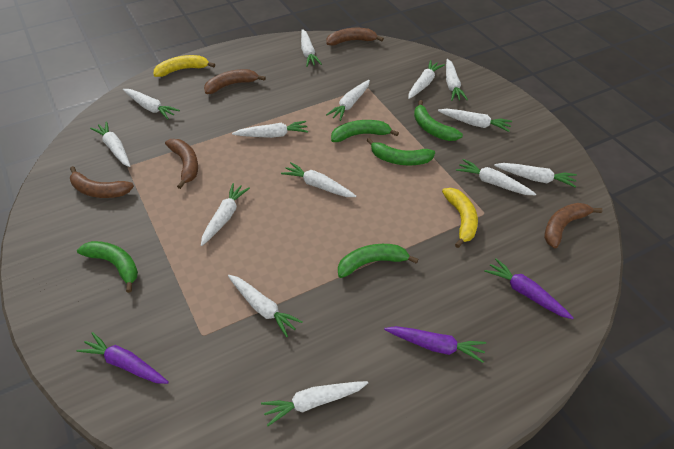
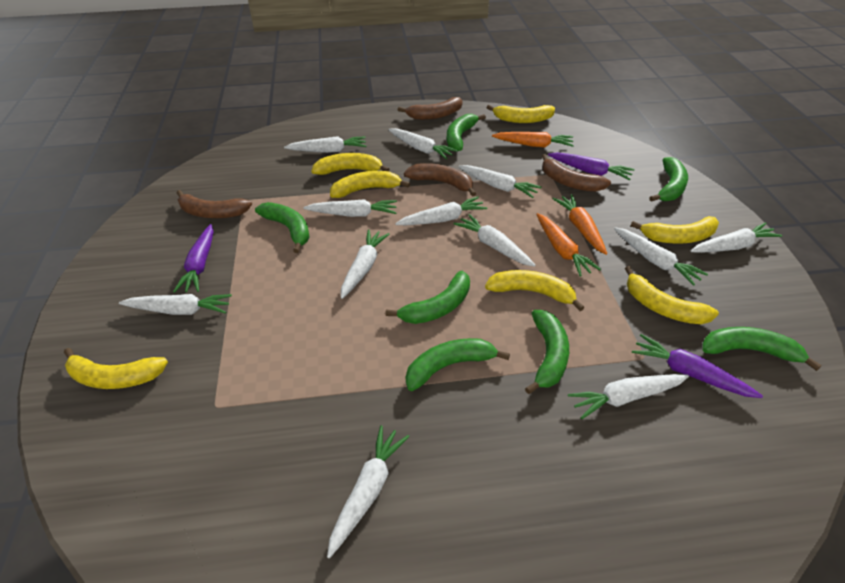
brown banana: [70,166,134,198] [165,139,198,189] [204,69,266,94] [326,28,384,46] [544,203,602,249] = 5 -> [177,190,252,218] [398,97,463,120] [404,163,476,197] [542,154,611,192] = 4
green banana: [77,241,138,293] [331,120,399,142] [338,244,418,278] [366,138,435,165] [414,100,463,141] = 5 -> [255,202,310,253] [385,271,470,324] [406,338,510,391] [447,114,486,151] [525,310,569,394] [649,157,688,202] [702,327,822,371] = 7
orange carrot: none = 0 -> [492,132,574,148] [536,213,601,277] [553,194,607,255] = 3
white carrot: [90,121,130,167] [123,89,180,120] [201,183,250,246] [228,275,303,337] [232,121,308,138] [261,381,368,426] [281,162,356,197] [301,29,322,66] [326,80,370,121] [408,60,445,99] [438,109,512,132] [446,59,468,101] [456,159,536,195] [494,163,577,188] = 14 -> [119,294,232,315] [284,136,366,153] [303,199,397,217] [327,425,410,558] [341,229,390,299] [388,128,458,159] [395,197,487,225] [454,214,536,267] [458,165,542,198] [568,374,689,419] [614,227,708,286] [690,222,782,253] = 12
yellow banana: [154,55,215,77] [442,188,478,248] = 2 -> [64,348,168,389] [311,153,390,175] [330,171,410,198] [485,270,585,311] [487,105,555,123] [625,266,719,324] [631,216,719,244] = 7

